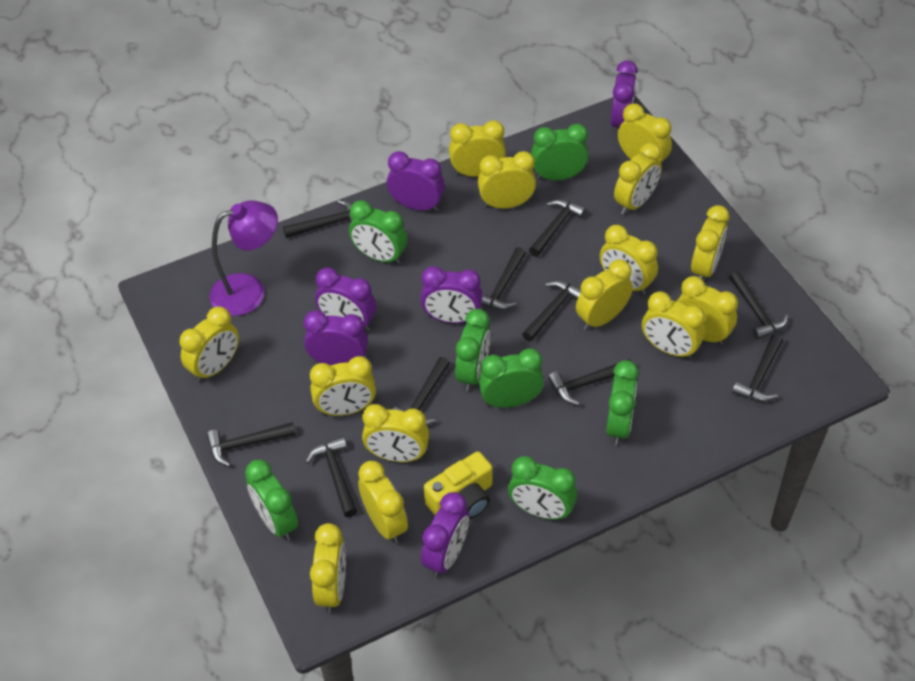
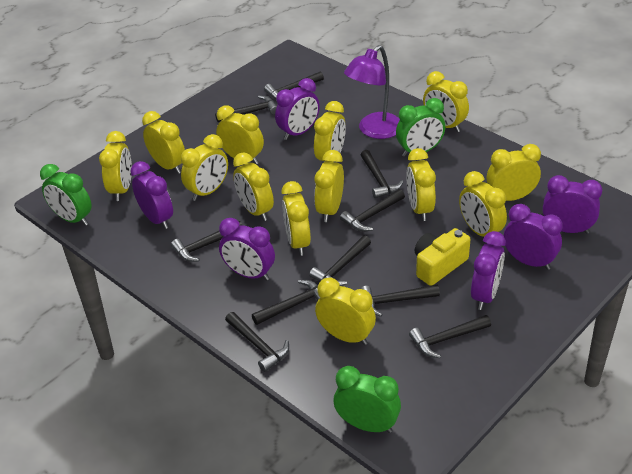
green clock: [245,460,298,541] [349,200,407,264] [455,309,491,391] [478,348,544,408] [508,456,577,520] [531,123,588,180] [606,360,639,445] = 7 -> [40,164,91,226] [334,366,401,433] [396,98,445,157] = 3
yellow clock: [179,307,239,382] [310,356,376,416] [310,523,346,613] [358,461,408,544] [362,404,429,462] [449,120,506,177] [478,151,536,209] [576,260,633,330] [600,225,658,295] [614,142,662,215] [618,103,672,163] [642,291,705,359] [676,276,738,345] [691,205,730,280] = 14 -> [99,131,132,201] [142,111,185,174] [181,134,228,201] [216,105,264,164] [233,152,274,221] [281,181,311,256] [314,101,346,163] [314,150,344,222] [315,278,376,345] [406,148,436,221] [423,71,469,132] [459,171,507,237] [487,144,541,201] = 13

